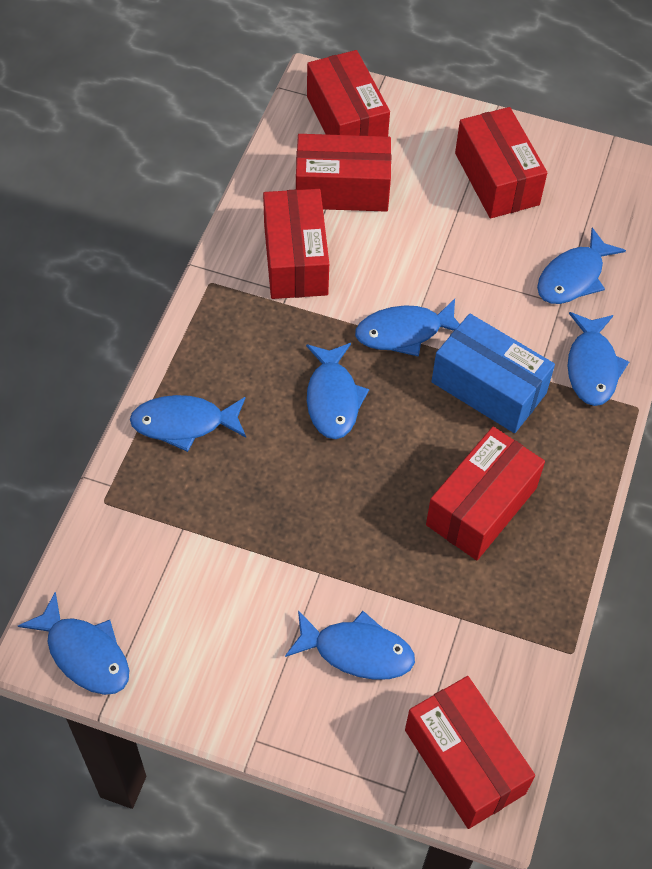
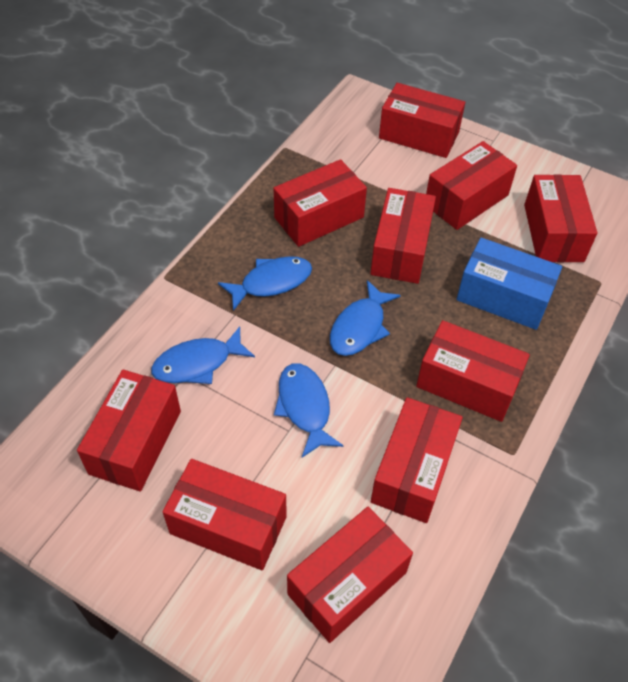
blue fish: [18,592,129,695] [130,395,246,452] [285,610,415,680] [306,343,369,439] [355,299,460,357] [537,228,626,304] [568,312,629,406] = 7 -> [151,326,255,384] [218,256,312,311] [274,363,344,457] [330,280,401,356] = 4
red box: [263,189,329,299] [296,134,391,212] [307,50,390,137] [405,676,535,829] [426,427,545,560] [455,107,547,218] = 6 -> [77,370,181,492] [163,459,287,570] [274,159,367,247] [287,507,413,643] [370,188,436,284] [371,397,463,523] [379,83,465,158] [416,320,530,422] [426,141,517,230] [524,174,597,262] = 10

